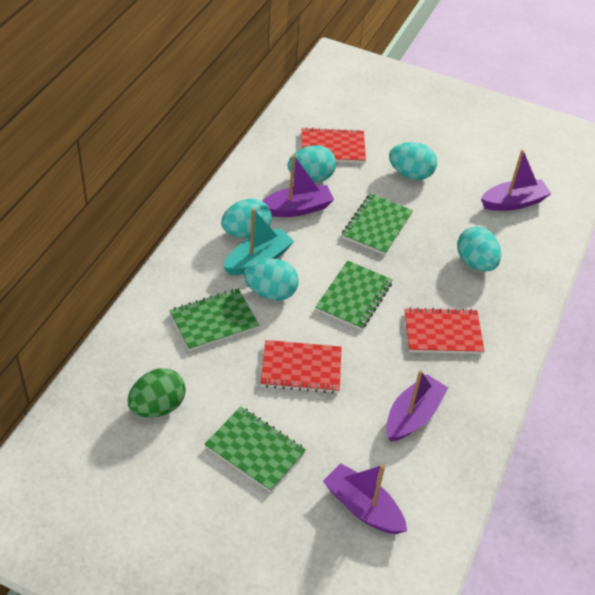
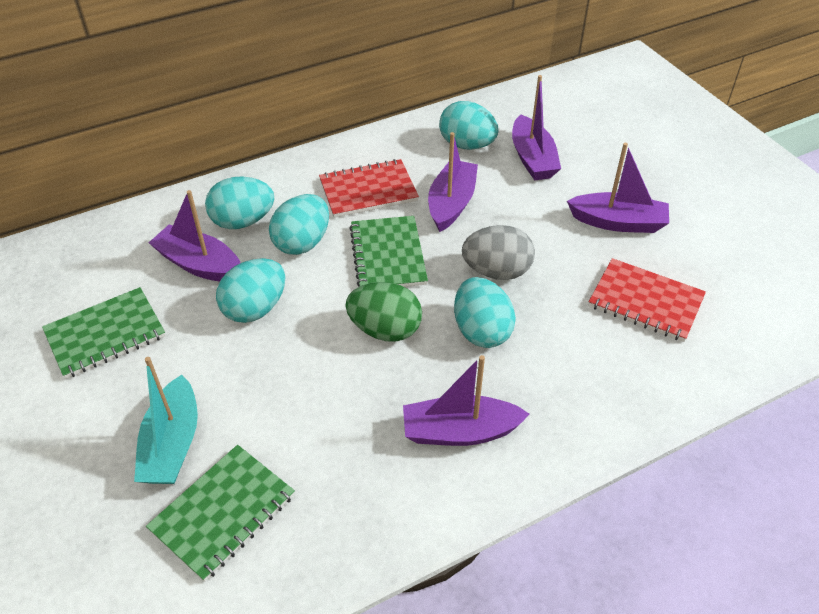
green notebook: [169,289,259,351] [204,407,306,492] [315,261,393,330] [342,194,413,255] = 4 -> [42,287,166,379] [146,445,295,582] [349,216,428,287] = 3
grey egg: none = 0 -> [462,225,535,280] = 1
purple boat: [262,155,334,217] [323,463,407,534] [386,370,448,442] [481,150,552,211] = 4 -> [149,190,240,282] [403,355,530,446] [428,132,478,232] [512,75,561,181] [567,143,669,233] = 5
red notebook: [261,340,342,394] [301,127,366,163] [404,307,485,354] = 3 -> [319,159,419,218] [588,258,706,342] = 2

